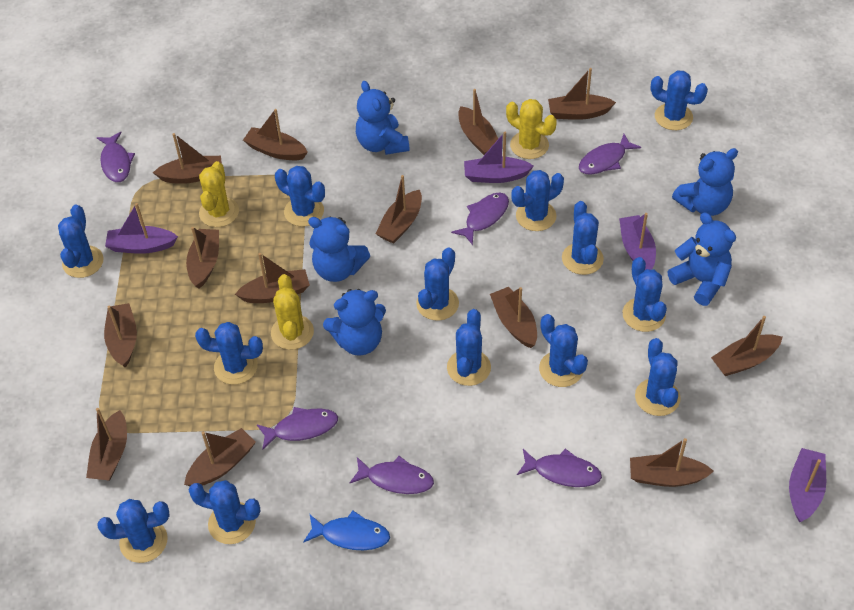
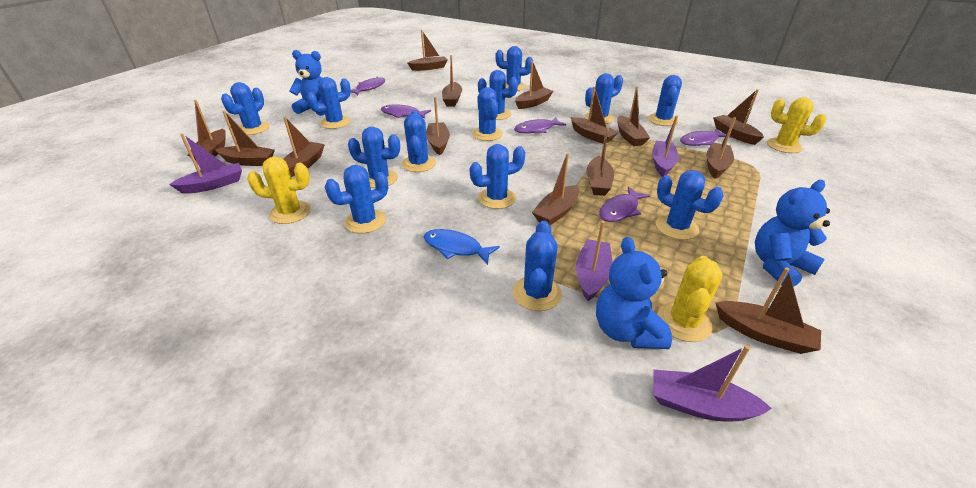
blue teddy bear: [308,217,370,282] [323,289,386,356] [356,81,410,155] [667,212,736,306] [672,148,738,216] = 5 -> [289,50,325,116] [596,237,672,349] [755,180,830,287] = 3
brown boat: [86,408,127,481] [104,303,137,368] [153,133,222,184] [184,428,256,486] [186,227,219,289] [235,253,310,303] [243,109,308,160] [375,175,422,244] [458,89,498,155] [490,287,537,348] [548,68,616,120] [630,438,714,487] [711,316,782,376] = 13 -> [188,100,226,161] [215,110,275,166] [283,117,325,177] [407,30,448,71] [426,97,450,155] [442,55,462,107] [515,61,553,109] [532,153,579,225] [571,86,619,144] [587,126,614,196] [617,87,650,146] [706,117,736,179] [713,89,764,145] [716,267,821,354] = 14
purple fish: [97,132,135,182] [257,407,338,449] [349,456,434,494] [451,193,509,245] [517,449,602,487] [579,134,641,175] = 6 -> [351,77,385,95] [381,104,431,119] [514,117,566,133] [599,186,650,222] [680,128,732,146] = 5

